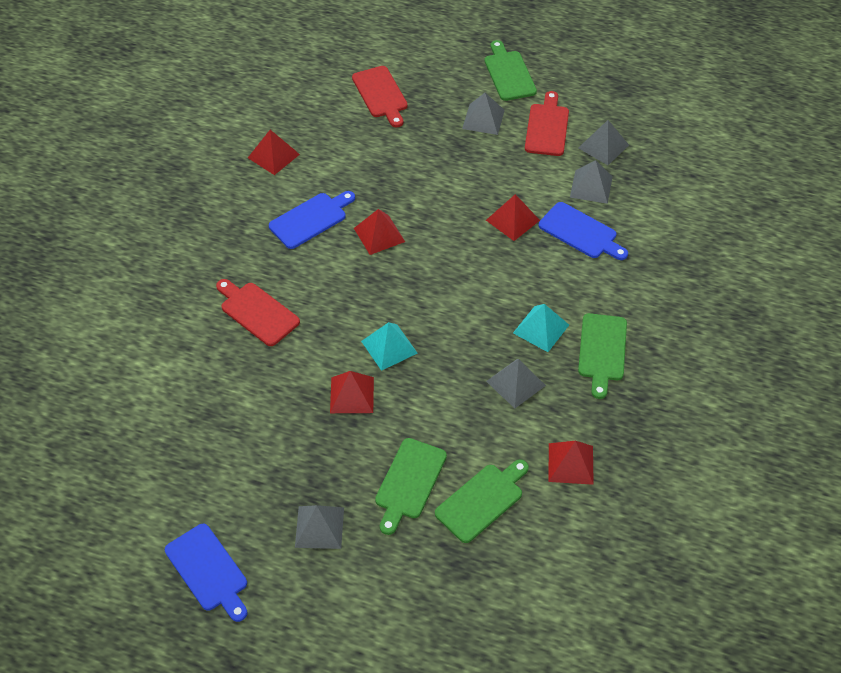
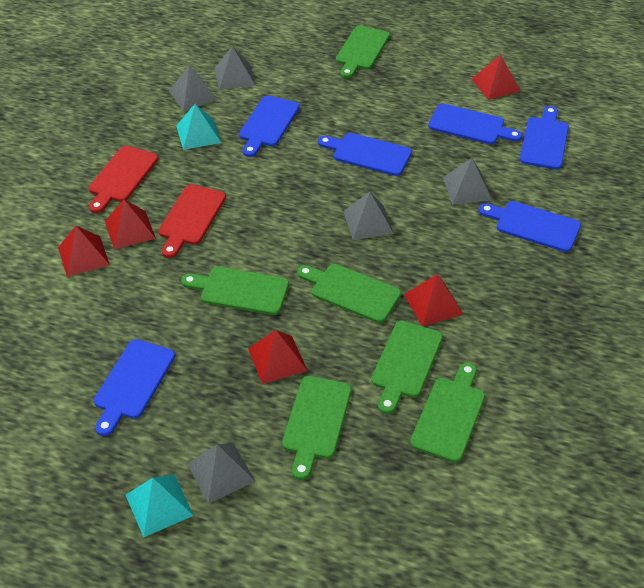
blue cutting board: [165,524,247,622] [269,191,355,249] [539,202,628,260] = 3 -> [94,339,175,436] [239,96,300,157] [318,133,412,176] [428,104,522,144] [478,201,581,252] [520,106,569,169] = 6
green cutting board: [375,438,447,535] [435,459,529,543] [485,40,537,101] [578,313,627,399] = 4 -> [181,267,289,315] [282,376,351,480] [297,264,401,323] [336,26,390,78] [371,321,443,414] [410,363,485,463] = 6
red cutting board: [216,279,300,346] [352,66,408,128] [525,91,569,156] = 3 -> [89,146,158,213] [158,184,226,258] = 2

